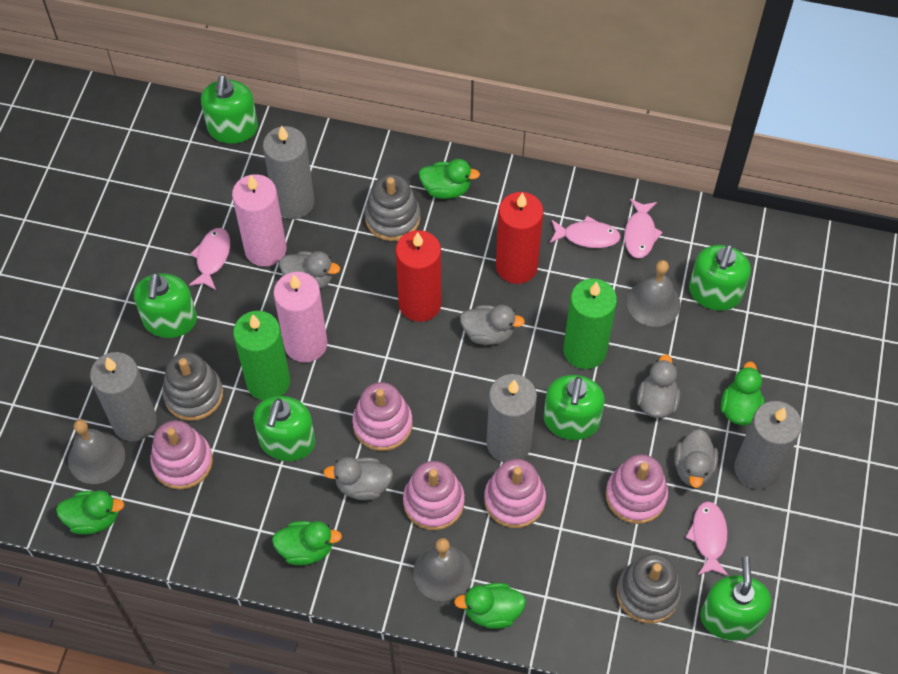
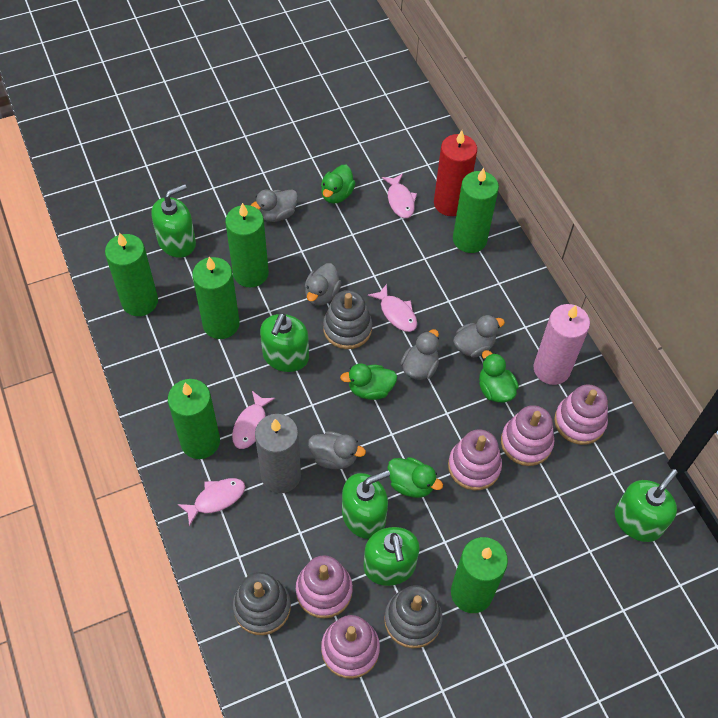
green candle: [233,311,290,400] [563,278,617,369] = 2 -> [105,233,158,316] [168,379,220,459] [192,257,240,339] [225,203,269,287] [451,537,508,613] [453,168,499,253] = 6
green duck: [56,490,124,535] [272,521,342,565] [419,159,480,199] [454,583,526,629] [721,362,765,426] = 5 -> [321,165,355,204] [340,363,397,400] [387,457,443,498] [479,350,519,403] = 4
green soap dispenser: [134,273,197,338] [201,75,258,144] [253,396,315,461] [544,375,605,440] [689,244,751,311] [700,556,771,640] = 6 -> [151,184,196,258] [260,313,309,372] [342,470,390,539] [364,527,420,586] [615,469,678,542] = 5
grey bell: [68,419,125,484] [413,538,472,601] [627,260,681,327] = 3 -> none = 0
grey candle: [90,352,157,441] [263,125,315,219] [486,374,537,462] [734,401,802,489] = 4 -> [255,414,301,493] = 1
pink candle: [232,174,286,267] [273,272,328,363] = 2 -> [534,304,590,385] = 1
red candle: [396,230,441,322] [496,192,544,284] = 2 -> [434,130,477,216] = 1

